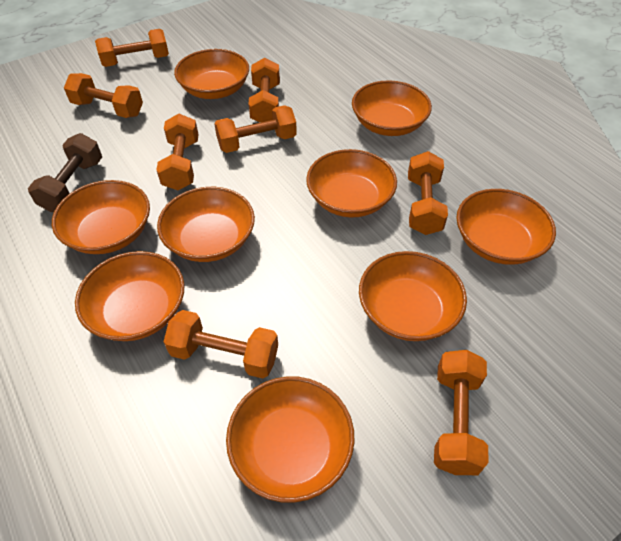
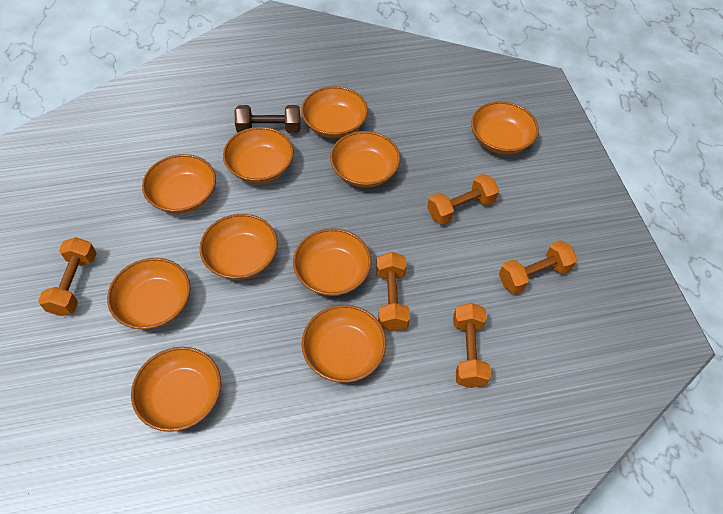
orange bowl: [52,180,150,254] [75,251,184,341] [157,187,255,262] [174,49,249,99] [226,376,355,503] [306,149,397,217] [352,80,432,136] [359,251,467,341] [456,189,556,265] = 9 -> [107,258,191,329] [131,347,221,432] [142,154,216,214] [199,214,278,280] [223,127,294,183] [293,228,372,296] [301,86,368,138] [302,305,386,383] [330,131,400,188] [471,101,539,154] = 10
orange dumbbell: [64,73,143,118] [95,29,169,67] [156,114,199,190] [164,310,278,379] [214,105,297,153] [249,58,280,123] [408,151,448,235] [434,350,489,475] = 8 -> [38,237,97,316] [376,252,410,332] [427,174,499,225] [453,303,491,388] [499,240,577,294] = 5

